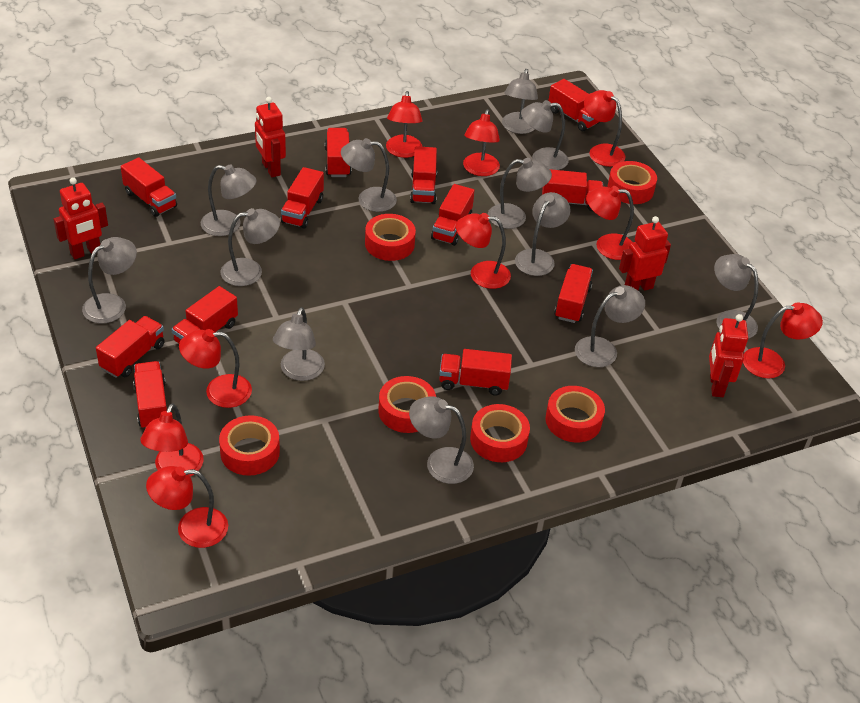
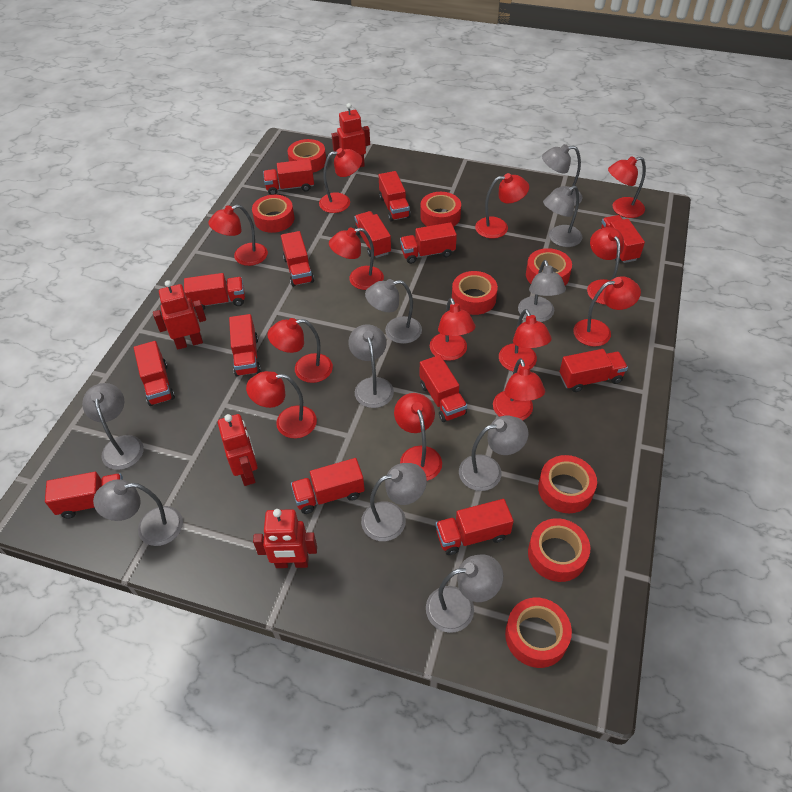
grey lamp: [82,237,137,323] [201,164,256,236] [221,208,280,286] [273,307,325,381] [341,138,397,212] [409,396,474,484] [488,158,552,229] [502,69,538,134] [515,192,571,276] [521,100,568,170] [575,285,645,367] [714,254,759,339] = 12 -> [82,383,144,470] [93,479,183,546] [348,324,394,408] [361,463,427,541] [365,279,422,344] [426,555,503,633] [459,415,529,491] [518,260,566,322] [542,144,582,206] [543,186,582,247] = 10
red lamp: [140,403,204,477] [146,466,228,548] [179,329,252,408] [386,91,423,158] [456,213,511,289] [463,110,500,176] [584,90,625,167] [586,186,634,260] [743,302,823,378] = 9 -> [208,205,268,266] [246,371,317,438] [268,318,333,383] [319,148,362,213] [329,228,384,290] [394,393,442,481] [430,298,475,361] [475,173,529,238] [493,358,545,421] [499,309,552,372] [573,276,641,347] [587,227,624,305] [608,156,646,218] = 13
red tape: [219,415,280,476] [365,214,416,261] [378,376,436,433] [470,404,530,462] [546,386,605,443] [608,161,657,204] = 6 -> [252,195,294,233] [288,139,326,173] [420,192,461,227] [452,271,498,315] [505,598,572,668] [526,248,572,285] [528,518,590,582] [538,455,597,513] = 8
red truck: [96,316,165,378] [121,157,177,217] [133,361,167,429] [172,286,238,343] [281,167,324,229] [325,128,352,177] [410,146,437,204] [431,184,475,246] [439,349,512,396] [542,169,603,211] [548,79,599,131] [554,264,593,323] = 12 -> [45,472,123,519] [134,341,175,406] [184,273,245,310] [229,314,261,377] [263,159,314,195] [281,231,314,287] [291,458,365,514] [355,211,391,258] [379,171,411,222] [400,222,457,264] [420,355,467,422] [436,499,514,555] [560,349,628,392] [601,215,645,263] = 14

